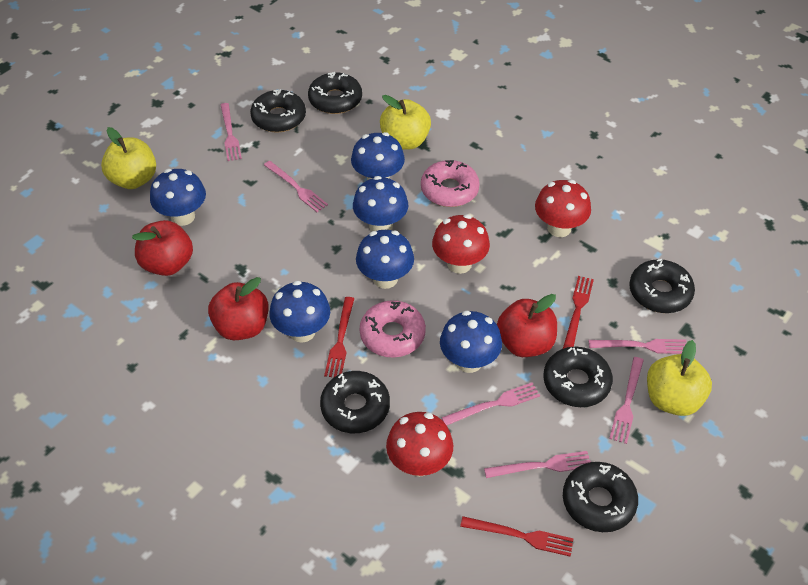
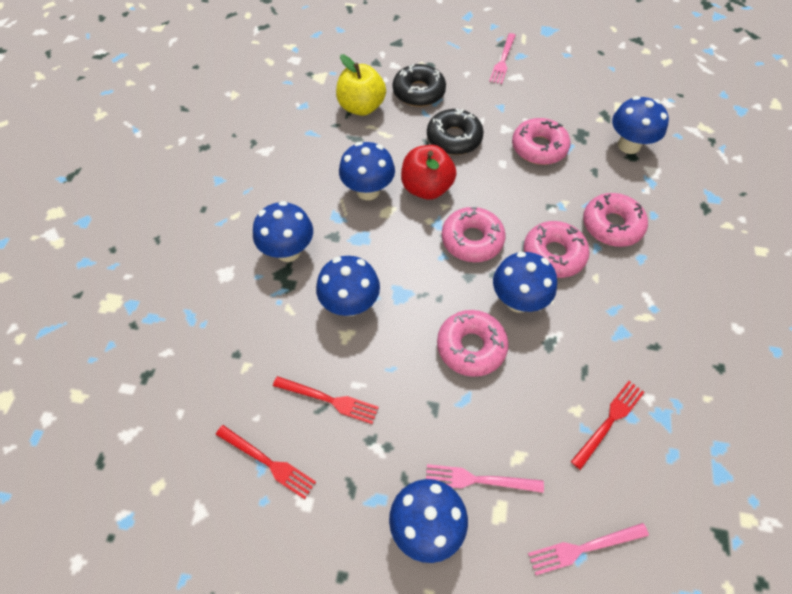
black donut: [250,89,306,133] [308,72,362,114] [320,371,390,433] [543,347,613,407] [563,462,638,532] [629,259,695,313] = 6 -> [393,64,446,107] [427,109,484,155] = 2
pink donut: [359,300,426,358] [421,160,480,207] = 2 -> [437,310,508,377] [442,207,506,262] [512,118,570,165] [523,221,590,278] [583,193,648,247] = 5
pink fork: [221,103,242,161] [264,161,328,212] [441,382,540,425] [484,451,591,478] [589,339,687,354] [609,357,644,444] = 6 -> [426,464,544,493] [489,33,516,84] [528,523,649,575] = 3
red apple: [132,220,193,276] [208,277,269,340] [497,294,557,357] = 3 -> [401,145,456,200] = 1
red mushroom: [386,412,453,477] [432,214,490,274] [535,180,591,237] = 3 -> none = 0
yellow apple: [101,127,156,189] [380,95,431,150] [647,340,712,416] = 3 -> [336,54,386,116] = 1

